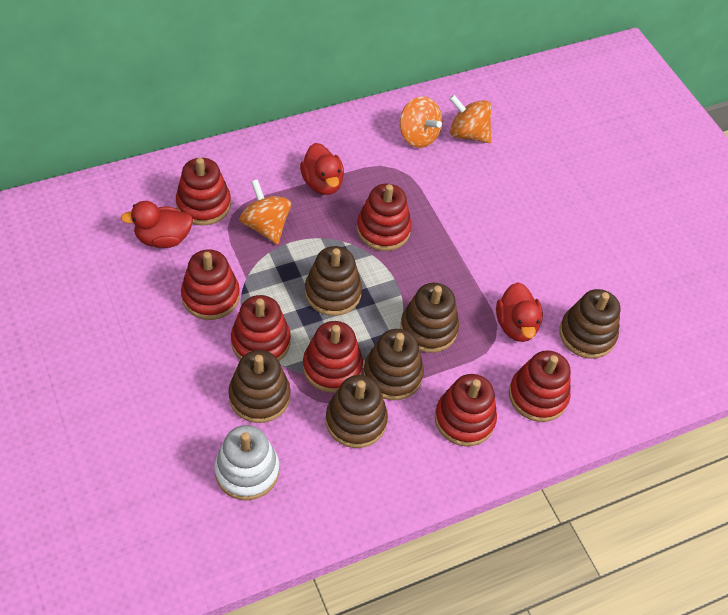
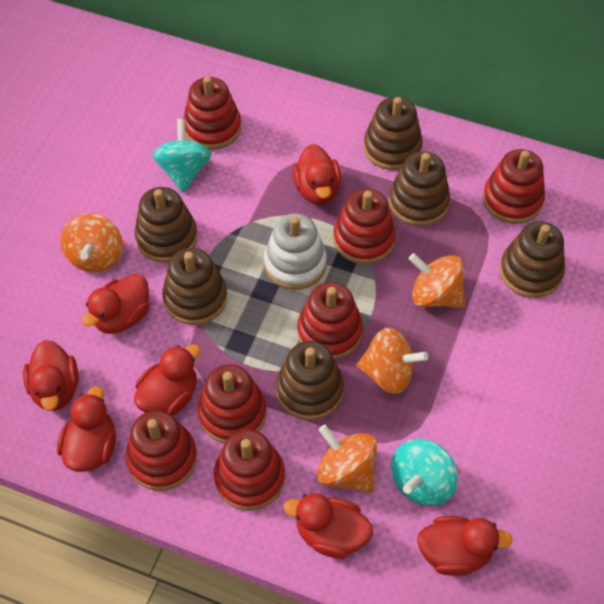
orange spinning top: [240,179,291,245] [400,96,442,148] [449,95,492,143] = 3 -> [60,213,123,272] [317,425,377,493] [357,328,428,394] [409,253,465,308] = 4
red duck: [121,201,193,248] [300,143,344,195] [496,282,543,342] = 3 -> [23,340,78,411] [57,386,116,472] [82,273,150,334] [134,344,201,416] [283,493,373,559] [292,144,341,205] [417,516,513,576] = 7
turquoise spinning top: none = 0 -> [152,119,212,193] [391,439,458,506] = 2

